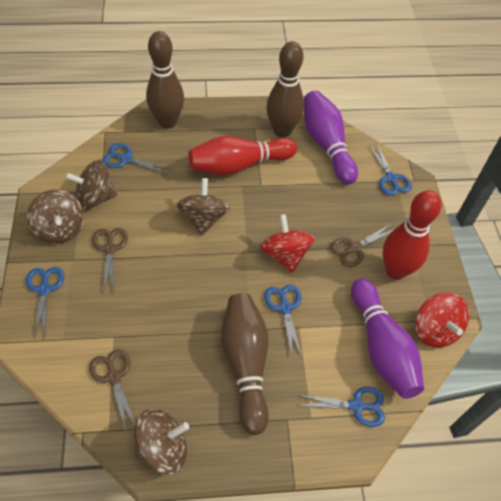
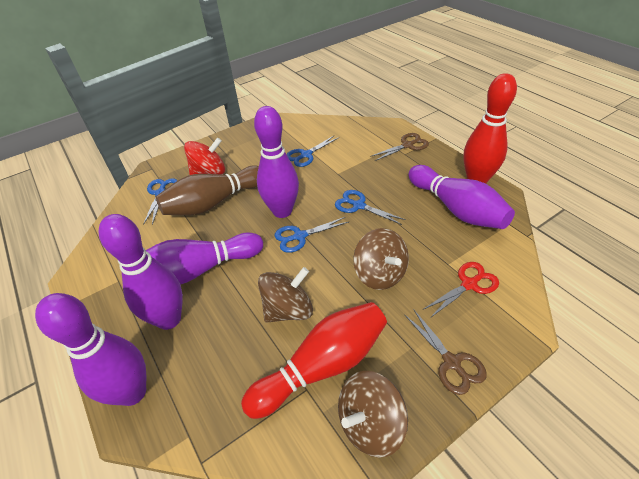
blue scissors: [26,267,64,339] [102,143,170,175] [264,284,302,357] [297,387,385,427] [369,142,412,196] = 5 -> [143,178,178,225] [274,217,349,253] [287,135,340,167] [335,190,406,225] = 4
brown bowling pin: [146,31,184,129] [221,293,269,435] [266,41,304,137] = 3 -> [156,165,259,215] = 1
brown scissors: [89,349,135,431] [92,228,128,293] [330,223,393,267] = 3 -> [370,133,429,161] [405,309,487,395] = 2
brown spinning top: [27,190,85,244] [65,160,117,210] [134,409,189,474] [177,178,230,235] = 4 -> [258,267,313,323] [338,371,408,458] [353,228,409,290] = 3
purple bowling pin: [304,90,358,184] [351,278,424,399] = 2 -> [35,293,147,406] [99,214,183,330] [146,232,263,285] [254,106,299,218] [409,165,515,229] = 5
red scissors: none = 0 -> [422,262,499,318] = 1
red spinning top: [260,214,315,273] [415,292,469,348] = 2 -> [184,137,225,175] = 1

